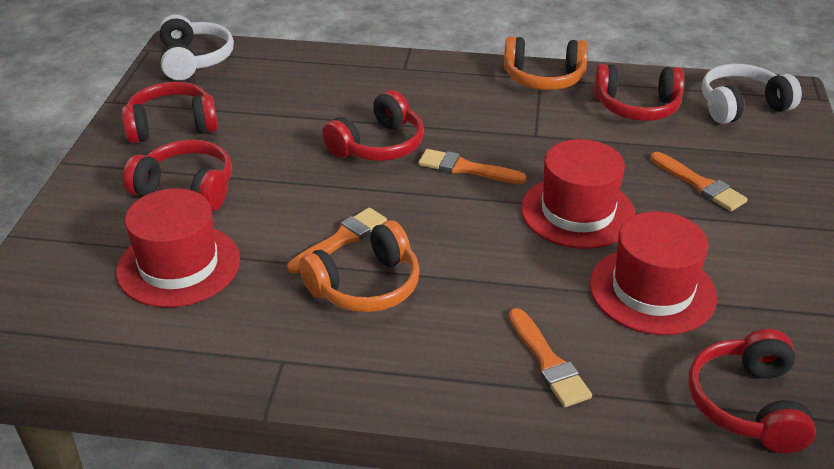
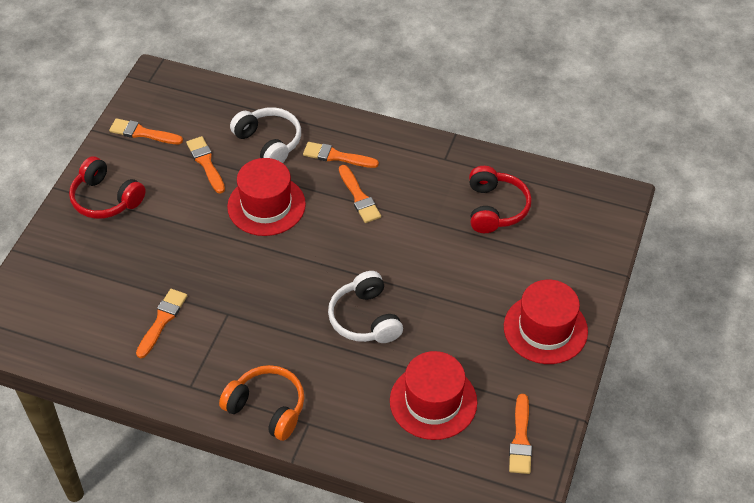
orange brush: [288,207,387,274] [418,149,526,184] [509,308,592,407] [650,152,748,211] = 4 -> [109,118,183,144] [136,289,187,358] [186,136,225,194] [303,142,379,168] [339,165,381,223] [509,394,532,474] = 6
orange headphones: [299,220,420,312] [504,36,588,90] = 2 -> [219,365,304,441] = 1
red headphones: [122,82,218,143] [123,140,232,211] [322,90,424,161] [594,64,684,121] [688,329,816,453] = 5 -> [69,156,146,219] [469,166,532,233] = 2

